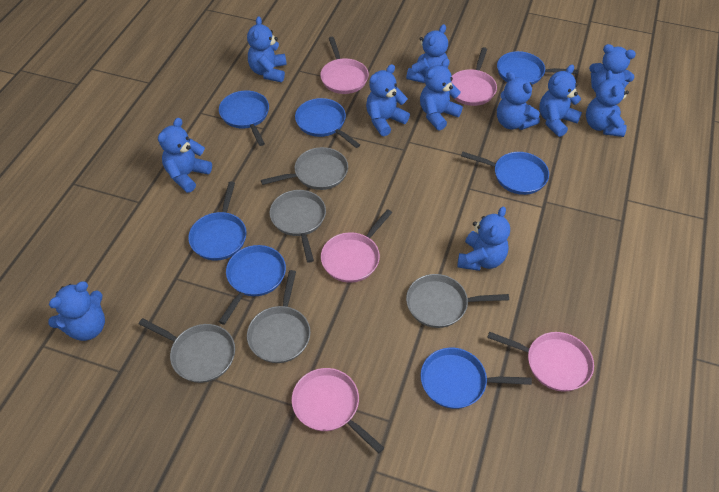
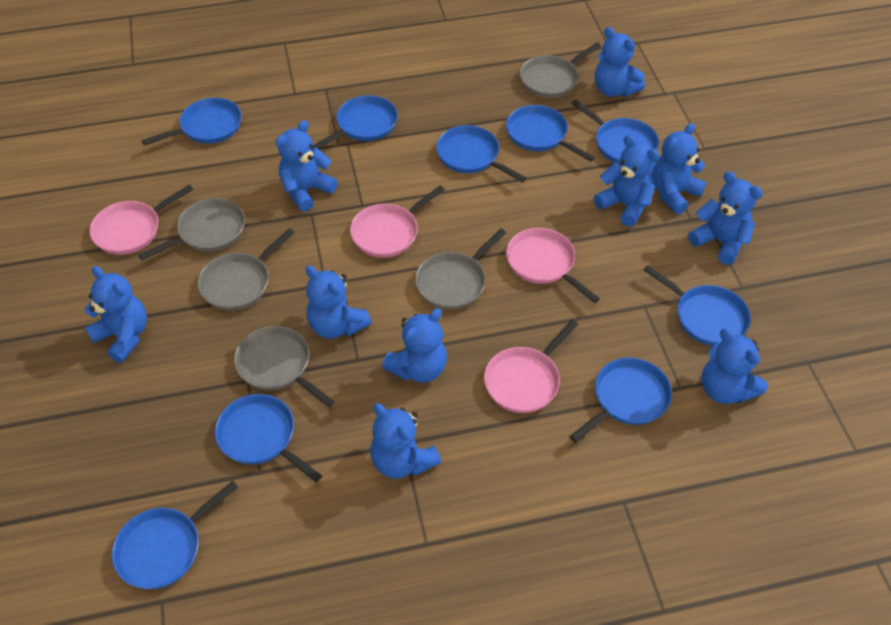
blue pan: [188,181,247,261] [219,91,269,146] [219,245,286,325] [295,98,360,148] [420,348,532,409] [461,152,549,195] [497,51,578,85] = 7 -> [112,481,238,589] [142,98,242,146] [215,394,322,482] [313,95,398,149] [436,125,526,182] [506,105,595,162] [569,358,672,443] [571,99,659,164] [643,265,751,346] = 9
blue teddy bear: [48,281,105,341] [158,118,212,193] [247,16,287,82] [366,64,410,136] [406,24,448,83] [420,58,463,131] [457,206,510,271] [497,71,540,130] [539,65,582,137] [586,70,629,137] [589,44,636,93] = 11 -> [85,266,147,363] [276,120,338,212] [306,265,372,338] [370,403,441,479] [382,309,447,383] [594,135,660,227] [595,27,645,97] [652,123,706,215] [688,171,763,265] [701,328,768,404] = 10
pink pan: [292,368,384,453] [320,37,369,94] [321,209,392,283] [451,47,497,106] [487,332,594,392] = 5 -> [90,185,193,255] [350,186,445,258] [484,320,578,413] [506,228,600,303] = 4

